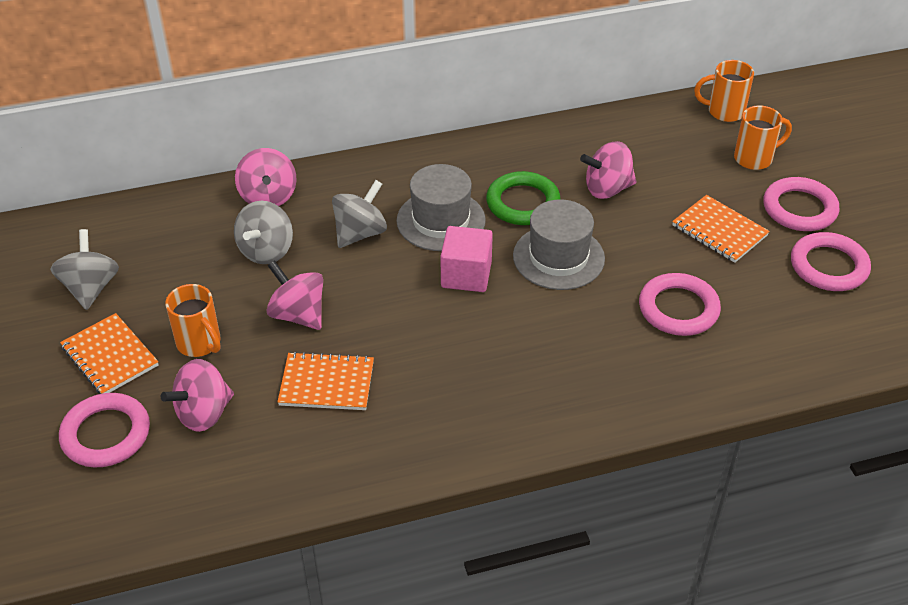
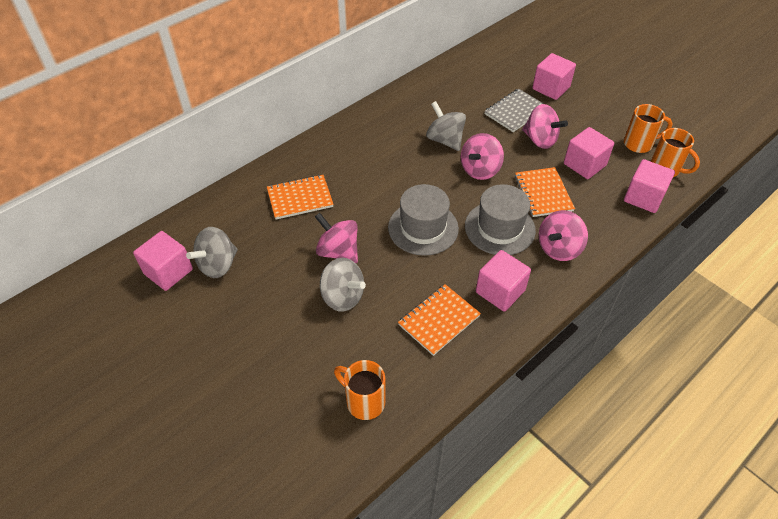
green ring: [486,171,561,225] = 1 -> none = 0
grey notebook: none = 0 -> [484,89,544,132] = 1
pink cube: [441,226,493,292] = 1 -> [133,231,193,291] [476,250,531,312] [532,53,576,100] [564,127,614,179] [624,159,675,213] = 5
pink ring: [59,393,150,468] [639,273,721,336] [763,177,840,231] [791,232,871,291] = 4 -> none = 0

